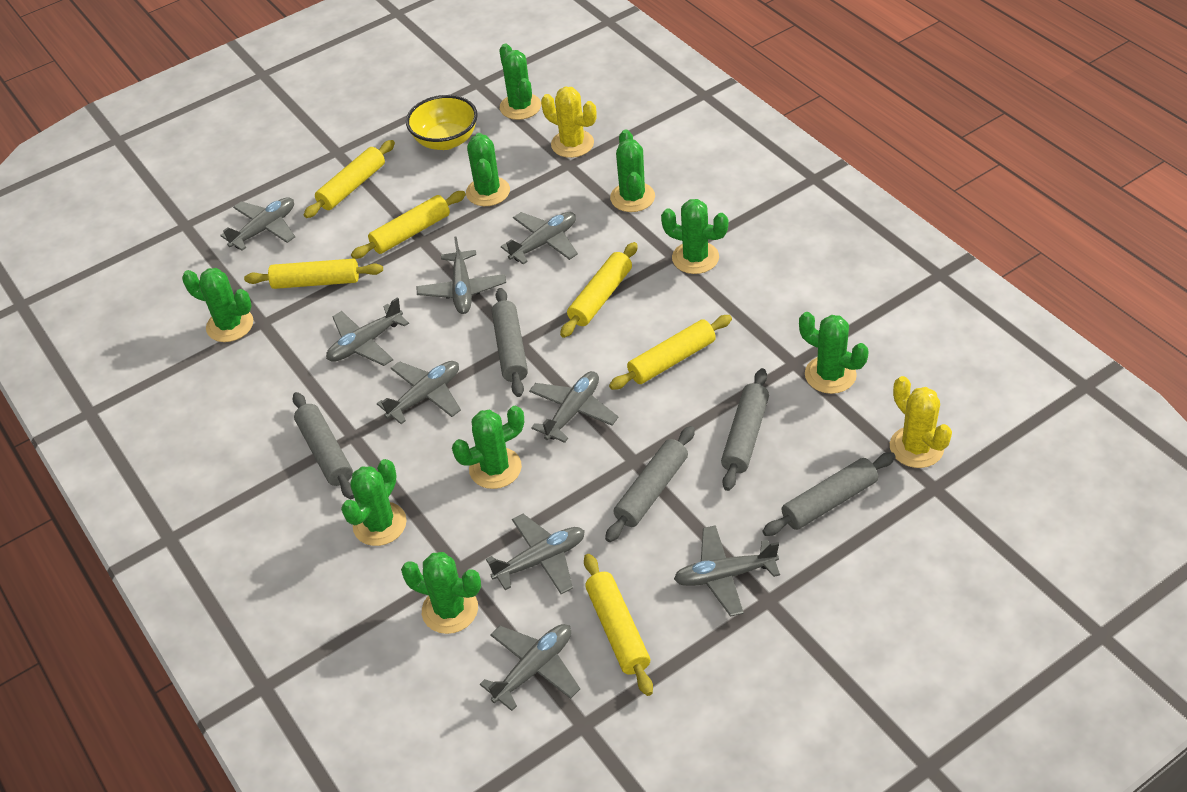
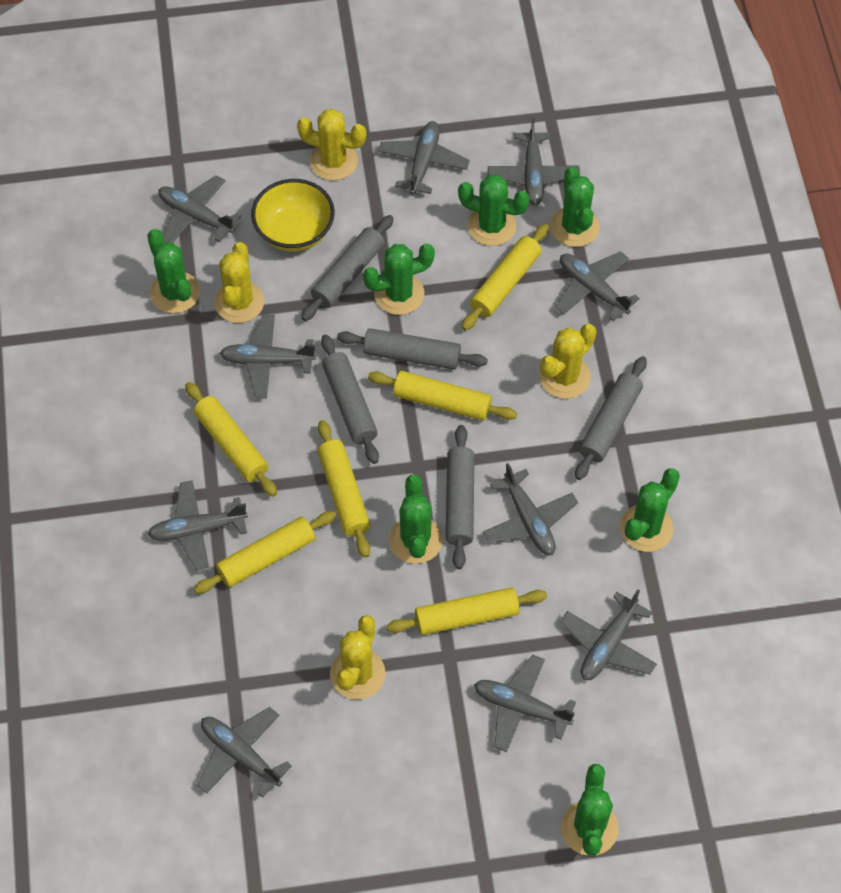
green cactus: [182,268,253,342] [341,459,407,546] [401,552,481,634] [452,406,524,489] [466,133,510,206] [499,44,541,120] [610,130,655,212] [661,199,729,274] [799,312,869,394] = 9 -> [147,229,200,313] [363,244,435,315] [389,475,443,564] [458,175,530,246] [550,167,600,247] [561,764,619,856] [620,469,680,552] = 7
grey plane: [220,197,295,251] [326,297,409,366] [377,361,461,424] [416,236,506,314] [480,624,580,711] [486,514,585,594] [501,212,578,264] [529,371,618,443] [674,525,780,617] = 9 -> [148,480,248,572] [158,175,241,243] [197,707,292,798] [220,314,316,399] [378,121,470,195] [474,655,576,752] [482,463,578,555] [488,118,580,205] [555,251,640,321] [560,589,657,680] = 10
yellow cactus: [541,87,597,158] [890,376,952,468] = 2 -> [214,242,264,323] [297,109,366,181] [330,615,386,700] [539,324,597,399] = 4

